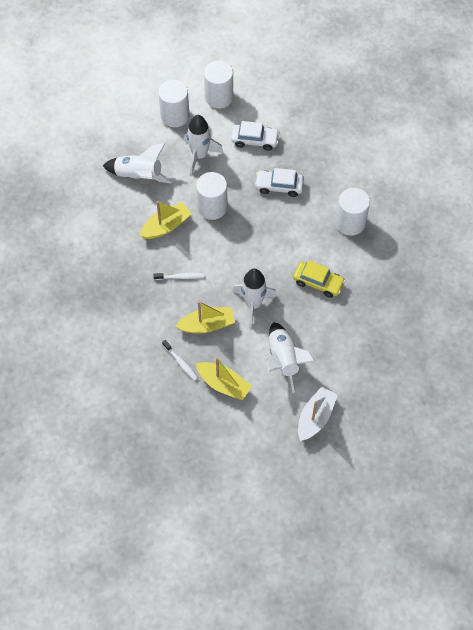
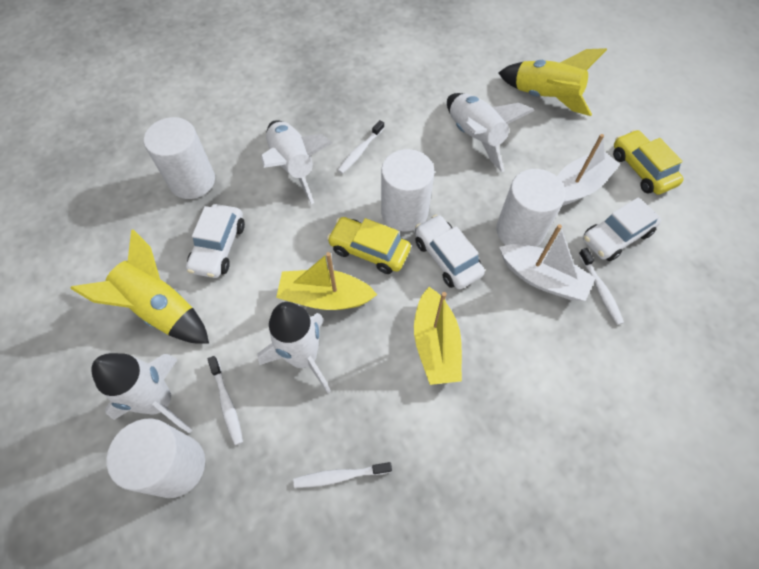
white boat: [298,387,338,441] = 1 -> [499,224,595,301] [557,134,621,206] = 2
white car: [231,121,280,151] [255,168,304,197] = 2 -> [186,204,245,278] [415,215,485,289] [583,197,661,261] = 3
white toothbrush: [153,273,204,280] [162,340,198,381] = 2 -> [208,356,243,445] [293,462,392,488] [337,120,384,174] [579,248,624,325] = 4
yellow boat: [140,201,192,239] [175,301,235,333] [196,357,252,401] = 3 -> [276,252,377,310] [414,287,462,385] = 2
yellow car: [293,261,345,298] = 1 -> [327,217,411,274] [613,130,684,195] = 2
yellow rocket: none = 0 -> [70,230,209,344] [498,48,607,116] = 2

